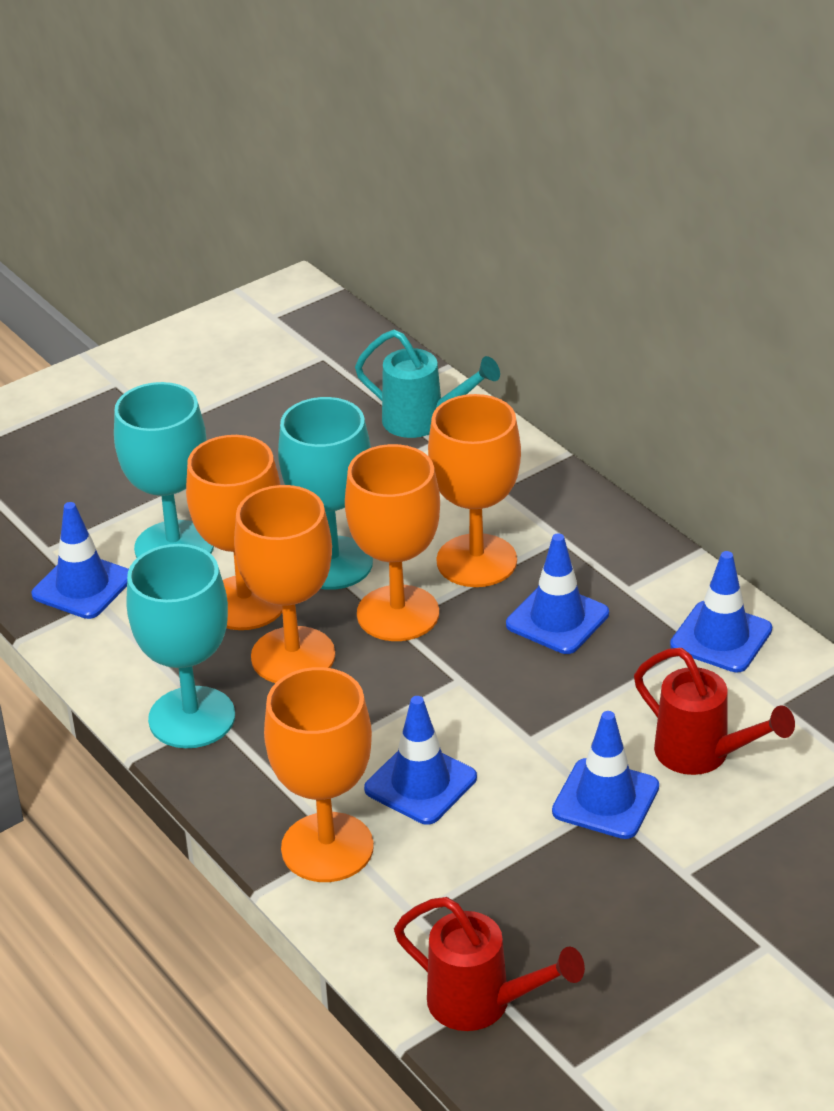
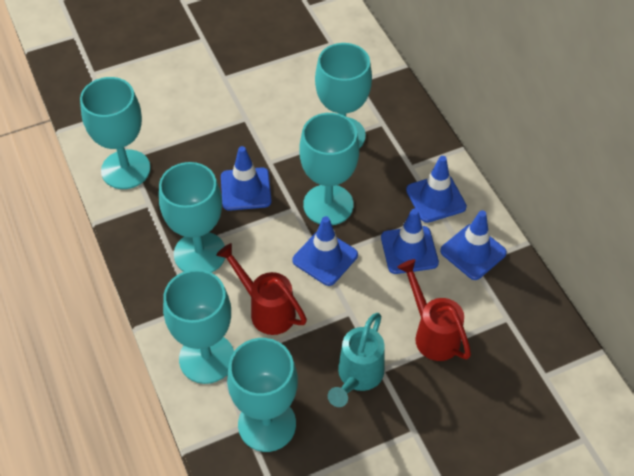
orange goblet: [186,435,282,630] [234,485,335,683] [264,667,374,882] [345,444,440,641] [428,394,521,587] = 5 -> none = 0
turquoise goblet: [114,382,214,558] [127,544,235,748] [278,397,373,590] = 3 -> [80,77,151,189] [159,162,225,273] [163,269,234,384] [227,338,298,452] [299,113,359,225] [315,43,372,148] = 6

